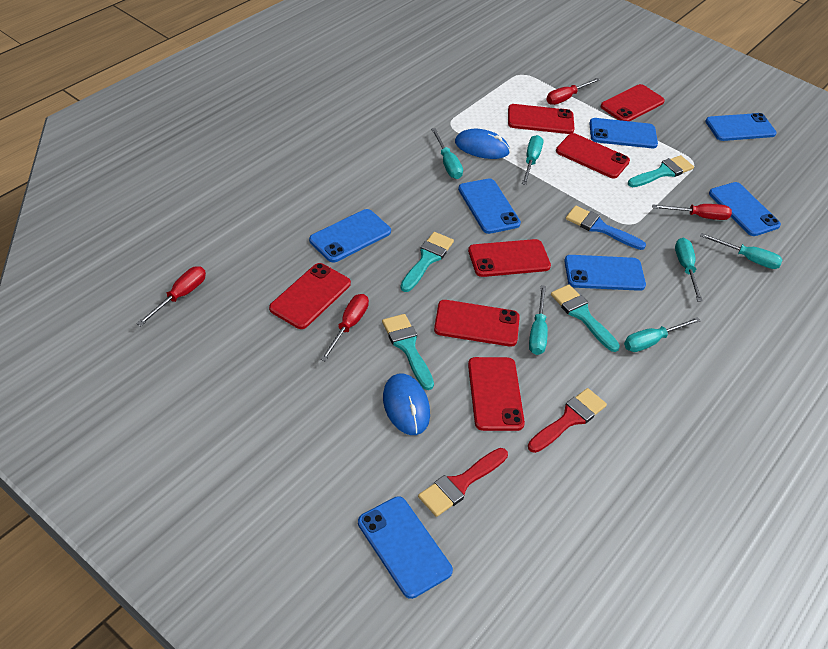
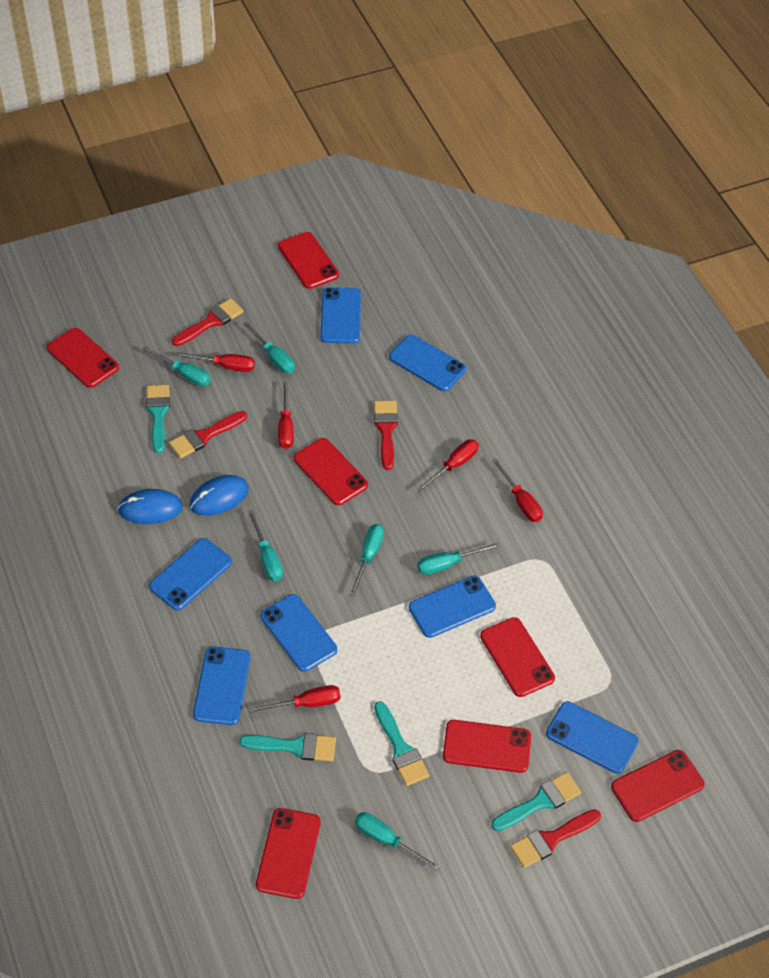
blue brush: [566,206,646,250] = 1 -> none = 0
red brush: [418,448,508,517] [528,388,607,453] = 2 -> [169,411,247,458] [172,298,244,346] [374,401,398,470] [510,809,601,868] = 4
red screwdriver: [137,267,206,326] [320,294,369,361] [546,78,600,105] [652,204,732,220] = 4 -> [176,352,255,372] [249,685,341,713] [278,382,294,449] [417,439,479,492] [492,458,543,522] = 5

